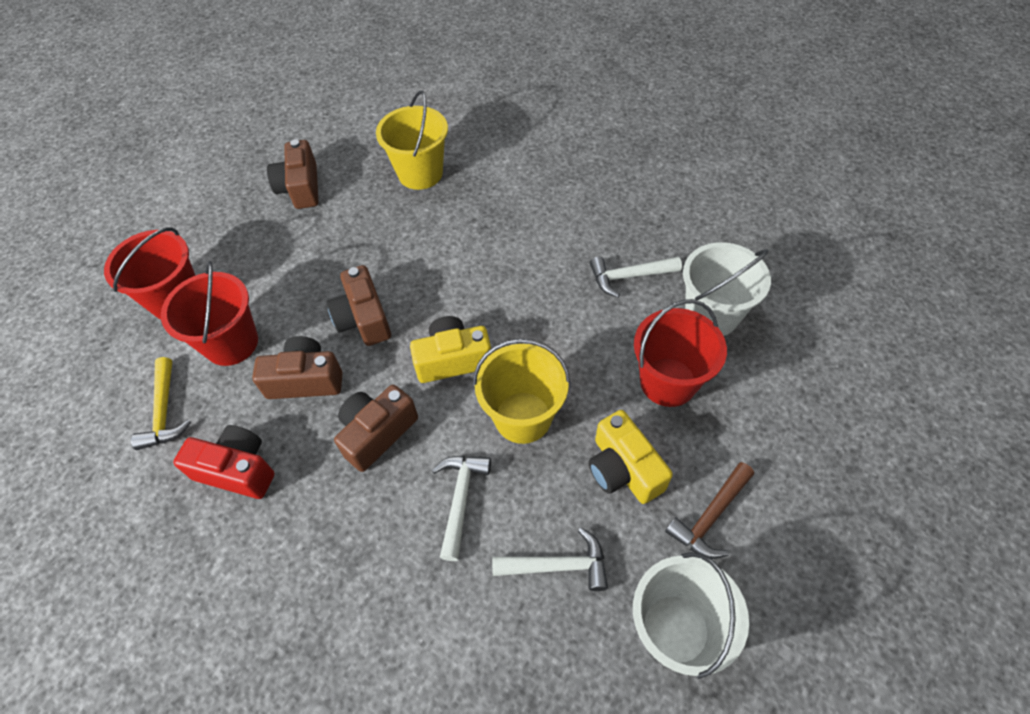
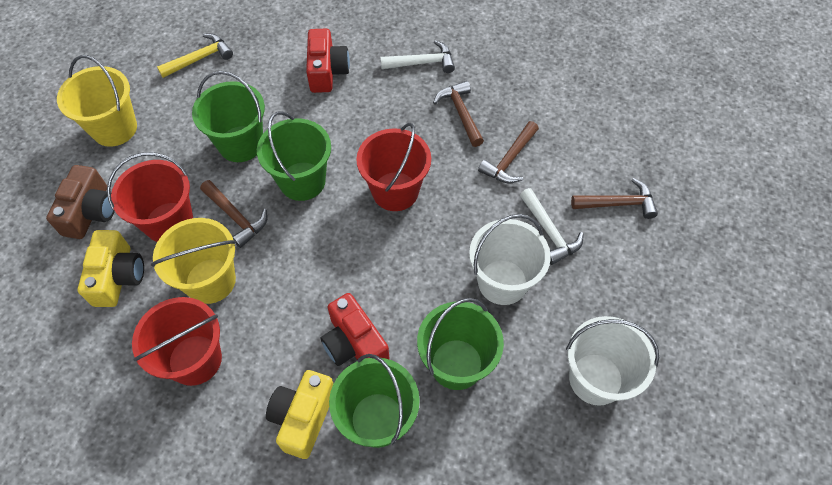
brown camera: [252,336,343,399] [267,139,318,209] [327,265,391,346] [334,385,418,472] = 4 -> [46,165,115,239] = 1
brown hammer: [665,462,754,559] = 1 -> [200,180,267,248] [433,81,484,147] [478,121,539,184] [571,178,658,219] = 4
green bucket: none = 0 -> [192,71,265,162] [257,111,331,201] [329,354,420,448] [417,298,504,390] = 4
red camera: [173,425,275,499] = 1 -> [306,29,350,93] [321,293,389,366] = 2
white hammer: [432,456,491,561] [492,527,608,591] [590,257,682,297] = 3 -> [380,40,455,73] [520,188,584,265] = 2

